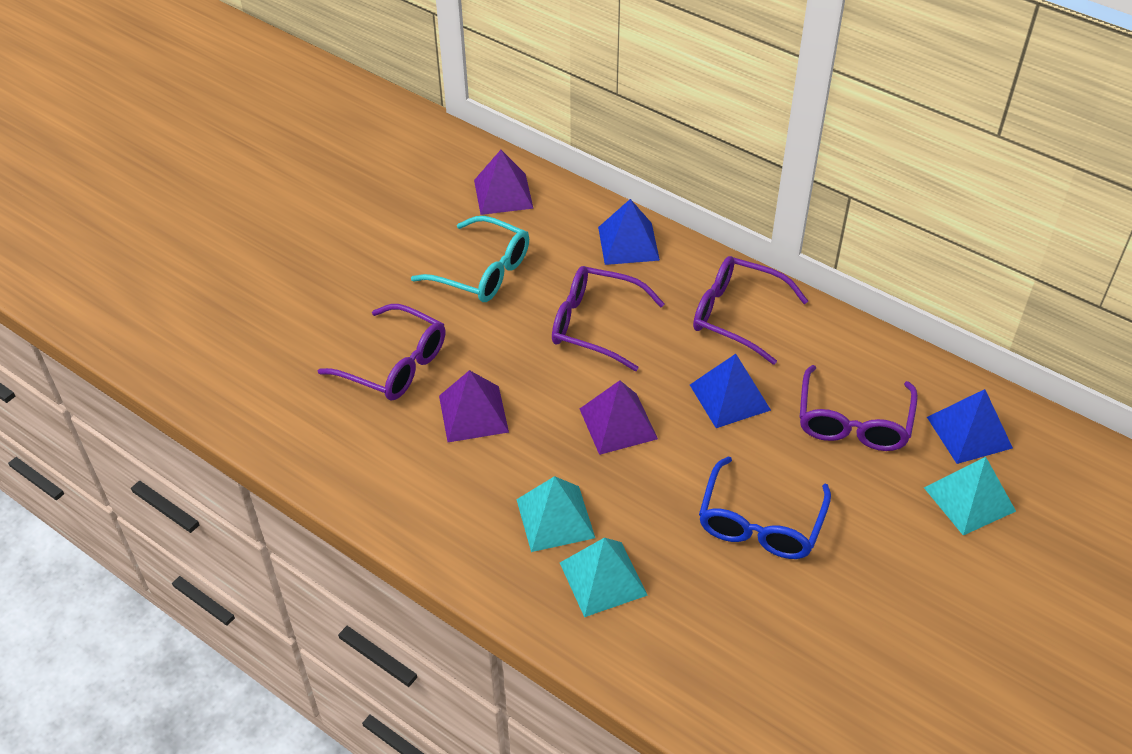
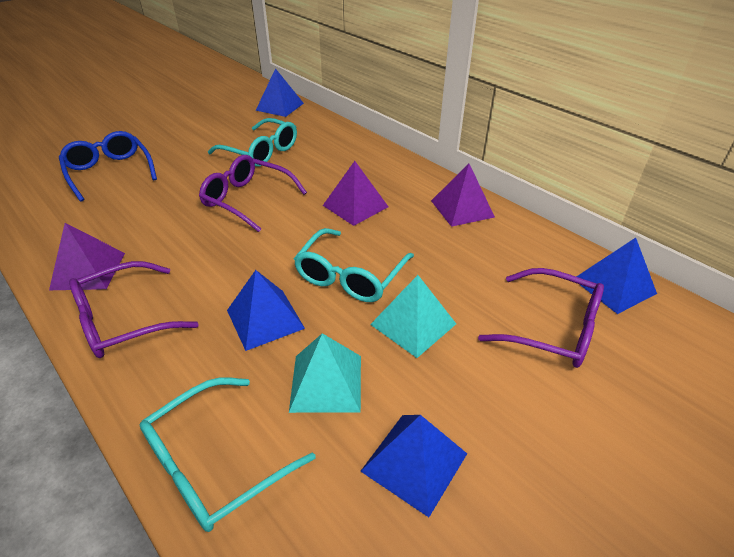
blue pyramid: [598,199,660,265] [690,354,771,428] [927,389,1013,464] = 3 -> [227,270,305,351] [256,68,304,117] [361,415,467,517] [576,238,657,314] = 4
purple glasses: [318,304,445,400] [552,266,665,371] [693,256,808,365] [800,365,918,451] = 4 -> [69,261,199,358] [199,155,307,232] [478,268,604,368] = 3
turquoise glasses: [411,216,529,302] = 1 -> [140,377,315,532] [208,118,297,167] [294,228,414,302] = 3
turquoise pyramid: [516,476,595,552] [560,538,648,617] [924,457,1016,536] = 3 -> [289,333,361,413] [370,275,456,358] = 2

